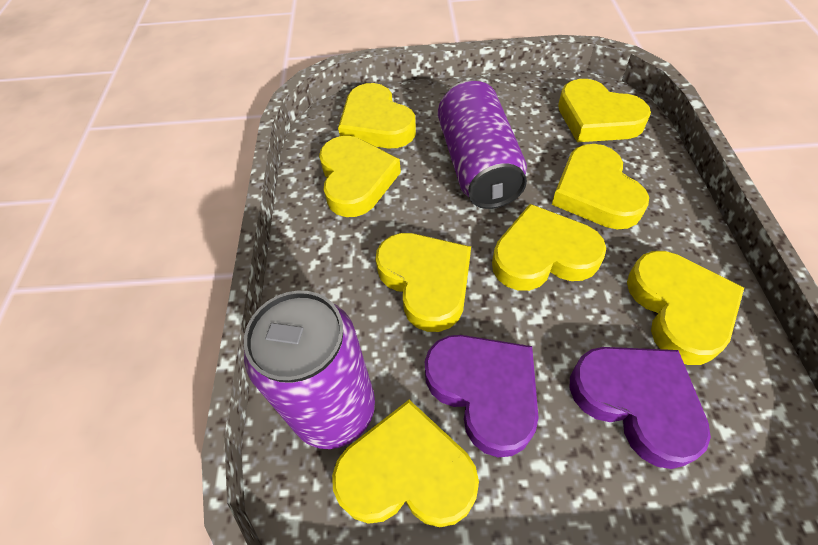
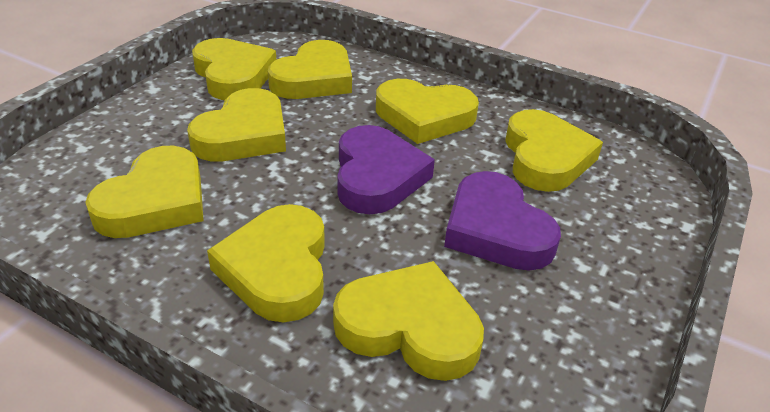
purple can: [244,291,375,449] [438,80,527,209] = 2 -> none = 0

